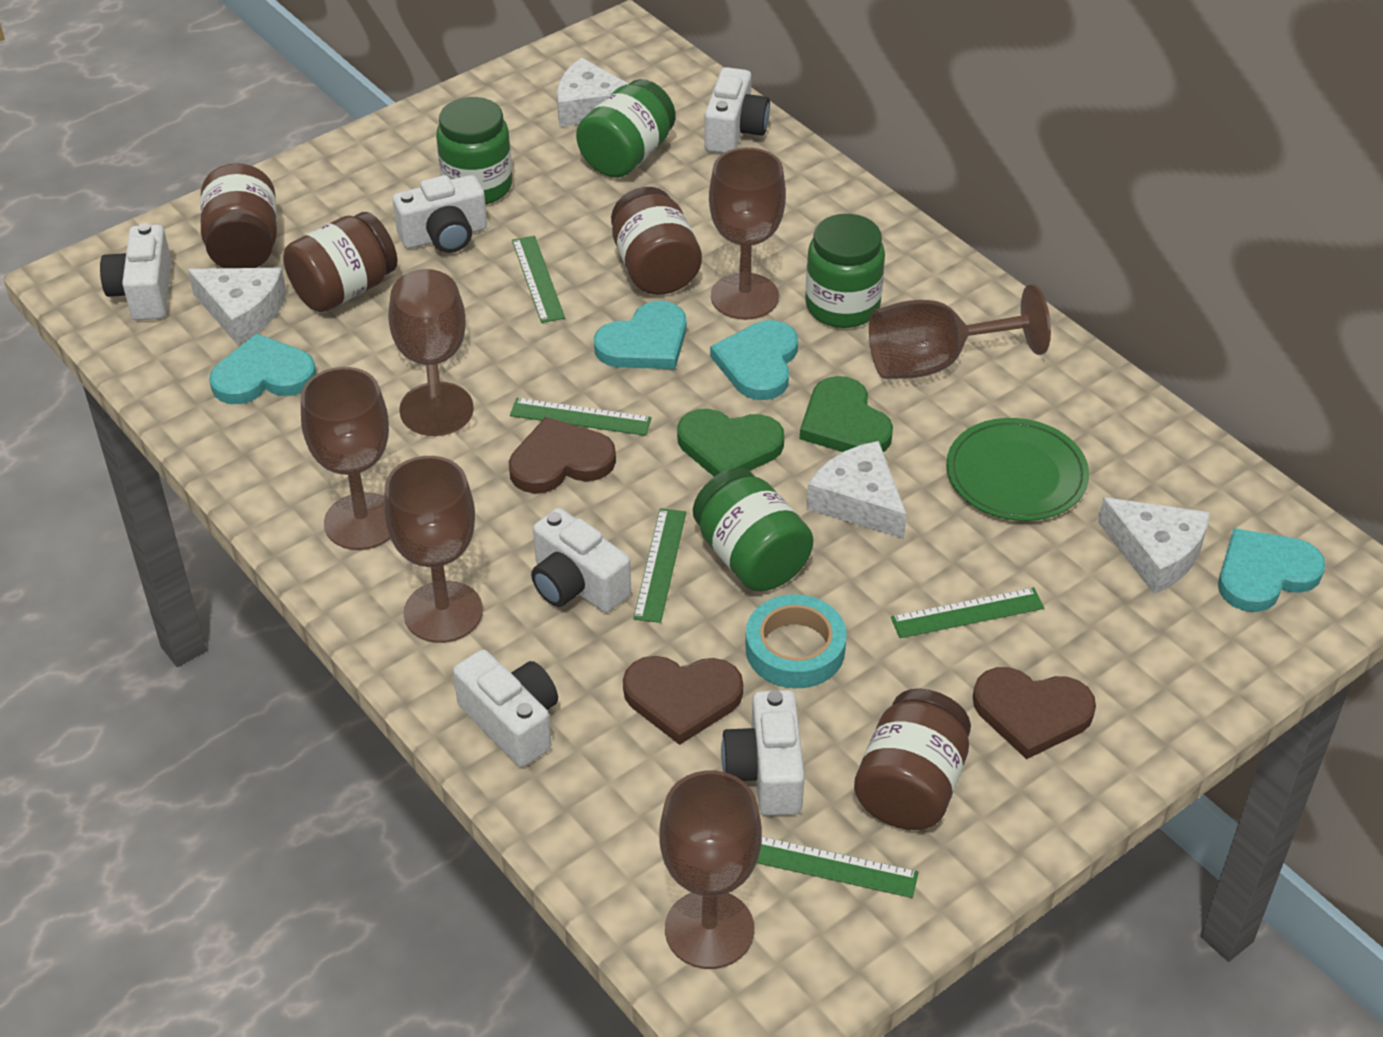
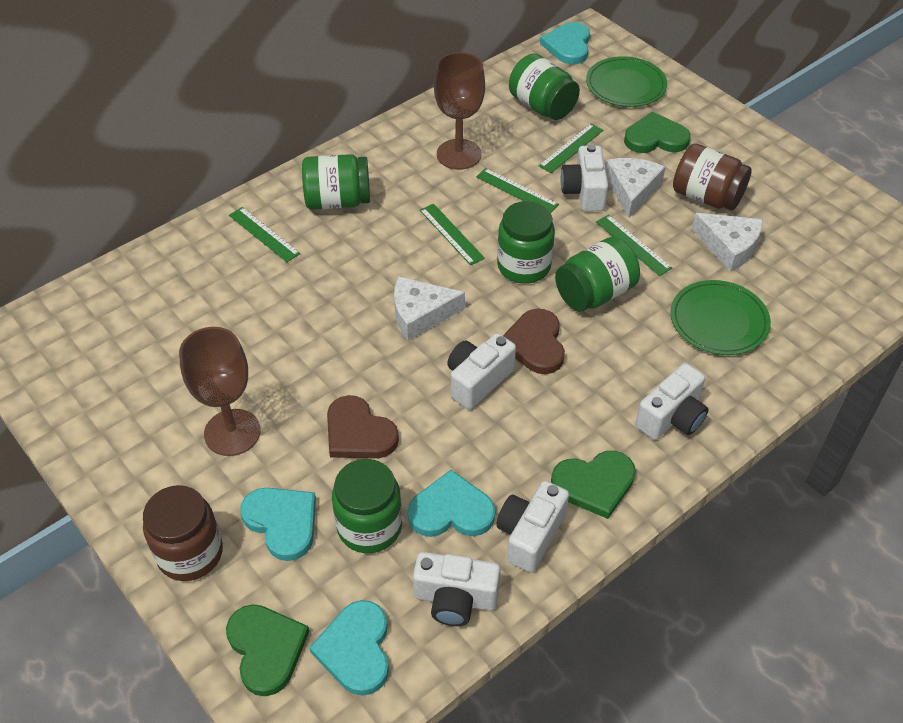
brown goblet: [301,367,390,550] [384,456,483,643] [388,269,474,436] [659,770,762,969] [709,147,786,320] [869,284,1051,379] = 6 -> [179,327,261,456] [434,52,485,170] = 2
brown heart: [509,417,616,493] [623,656,743,745] [973,667,1096,759] = 3 -> [327,395,399,459] [503,309,565,374] = 2
brown jar: [200,163,277,268] [283,212,397,312] [611,187,702,295] [854,689,971,830] = 4 -> [143,485,223,581] [673,143,752,210] = 2
green heart: [677,409,784,477] [800,376,893,452] = 2 -> [226,604,310,696] [551,451,636,519] [624,112,691,153] = 3
green jar: [436,97,512,205] [576,79,676,178] [693,468,814,591] [805,214,885,328] = 4 -> [302,154,370,210] [332,459,402,553] [497,201,555,284] [509,53,580,120] [555,237,640,312] = 5
green plate: [946,418,1089,521] = 1 -> [586,56,667,107] [670,280,771,355] = 2
turquoise tape: [745,594,847,688] = 1 -> none = 0
white camera: [100,223,172,320] [393,175,487,253] [453,649,558,767] [531,508,631,613] [704,67,770,153] [721,690,805,816] = 6 -> [413,552,501,626] [447,333,516,409] [496,481,569,572] [561,144,608,212] [635,363,709,440] = 5
white cheese: [188,268,287,345] [557,58,629,127] [806,441,907,539] [1098,497,1210,594] = 4 -> [394,276,465,341] [605,158,665,218] [691,213,763,272] = 3

